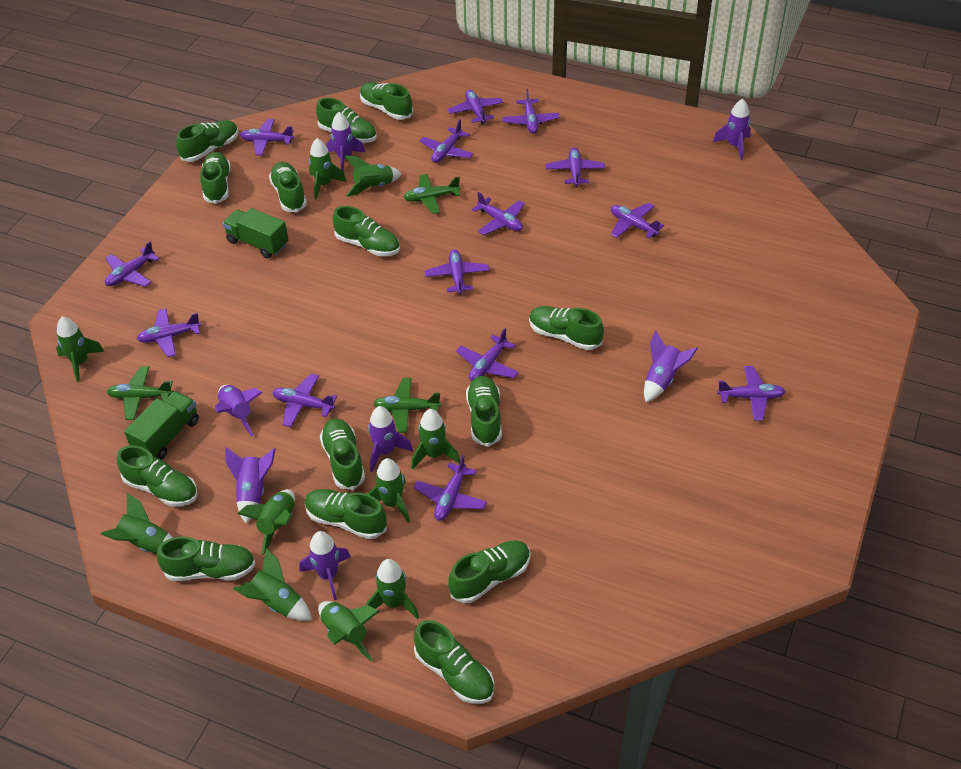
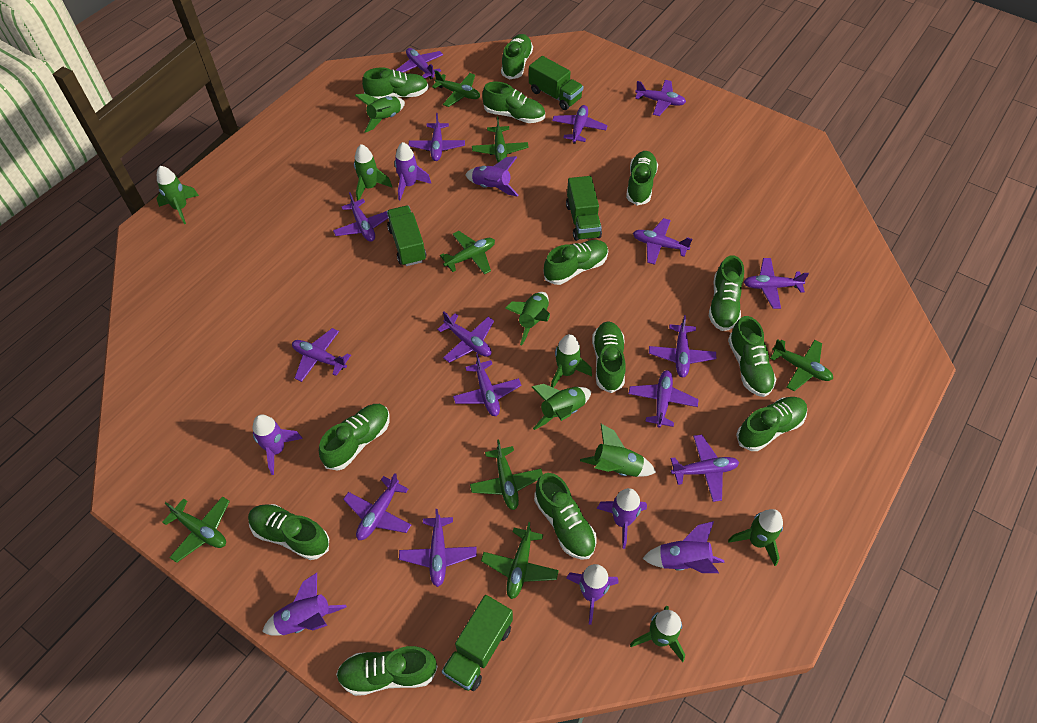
green plane: [106,366,173,420] [373,378,441,433] [403,174,460,214] = 3 -> [162,496,230,563] [432,70,480,107] [440,231,495,275] [470,440,543,510] [472,116,529,162] [481,522,559,599] [770,339,833,391] = 7
green rocket: [56,317,105,382] [101,493,173,554] [233,548,312,621] [237,489,295,555] [309,138,347,200] [318,601,380,662] [345,155,401,197] [365,559,419,619] [368,458,410,523] [411,409,460,470] = 10 -> [156,166,199,224] [354,144,392,201] [355,94,405,133] [505,292,550,345] [532,384,591,430] [551,334,592,388] [580,424,656,477] [630,606,685,662] [728,509,783,566] = 9
green shoe: [117,445,197,507] [157,537,256,581] [176,120,238,162] [200,152,231,204] [269,162,307,212] [305,489,387,539] [316,98,377,143] [320,418,365,490] [333,206,400,256] [360,82,413,120] [414,620,494,704] [448,540,531,603] [466,376,502,447] [529,306,604,350] = 14 -> [248,504,329,560] [319,404,390,471] [336,646,438,696] [362,67,429,99] [482,82,545,123] [501,34,533,79] [534,473,597,560] [544,240,608,285] [592,321,626,393] [626,151,658,205] [709,255,744,331] [728,316,776,397] [736,397,807,451] = 13
green truck: [124,391,199,460] [223,208,289,258] = 2 -> [387,206,426,266] [442,595,513,691] [529,56,583,110] [566,176,602,241] = 4
purple plane: [105,242,160,287] [137,309,201,357] [240,119,294,156] [273,373,337,427] [414,455,487,521] [420,120,473,163] [425,249,489,295] [448,90,503,125] [456,328,519,381] [472,192,525,235] [502,89,559,134] [546,147,605,187] [611,203,664,238] [717,366,786,420] = 14 -> [292,328,351,382] [333,192,388,242] [343,473,411,540] [396,48,443,79] [399,509,477,587] [408,113,465,161] [437,311,494,363] [453,353,522,416] [552,105,608,144] [629,370,699,428] [633,218,692,265] [635,80,686,116] [649,315,716,377] [670,435,739,502] [744,258,809,309] = 15

